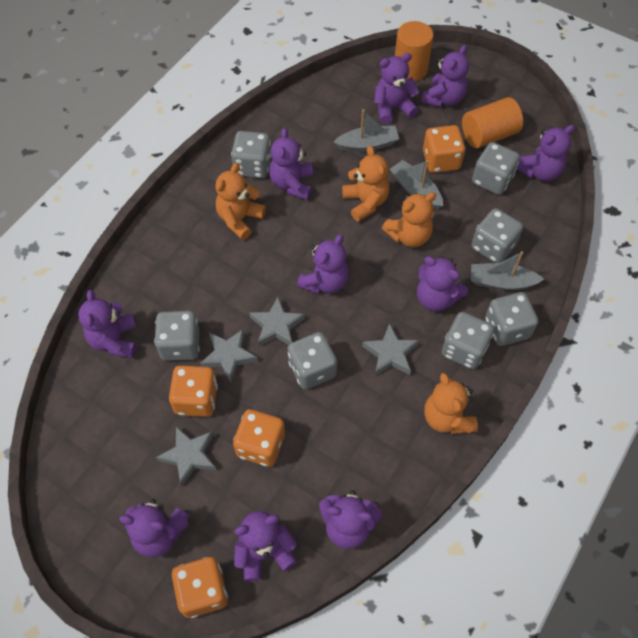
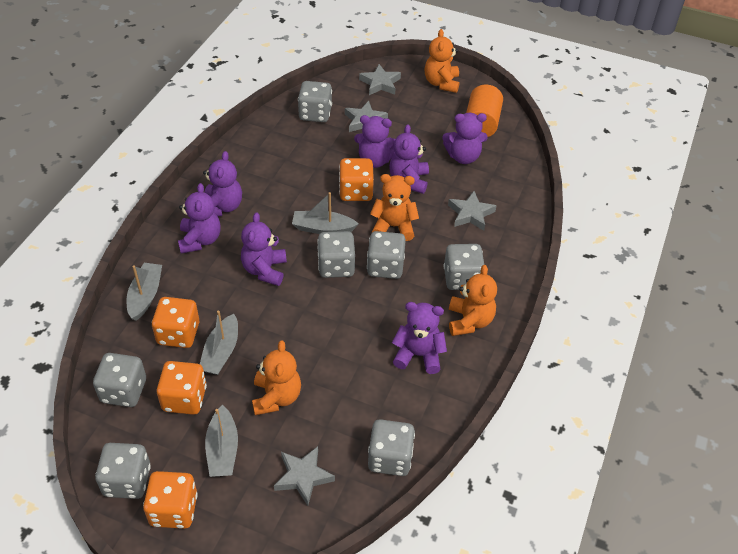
grey boat: [334,109,399,152] [390,160,443,209] [471,251,544,290] = 3 -> [127,263,162,321] [200,311,238,375] [205,405,238,477] [292,192,359,234] = 4
orange cylinder: [395,21,433,81] [462,97,523,148] = 2 -> [466,85,503,137] = 1
purple teddy bear: [78,290,136,358] [119,499,190,557] [234,511,297,581] [269,128,313,200] [297,234,349,294] [319,490,382,549] [374,53,420,124] [417,256,468,311] [421,45,469,107] [517,125,575,181] = 10 -> [178,183,221,254] [203,151,242,216] [241,212,287,286] [354,115,395,168] [389,124,429,194] [392,302,447,374] [442,113,488,164] = 7

